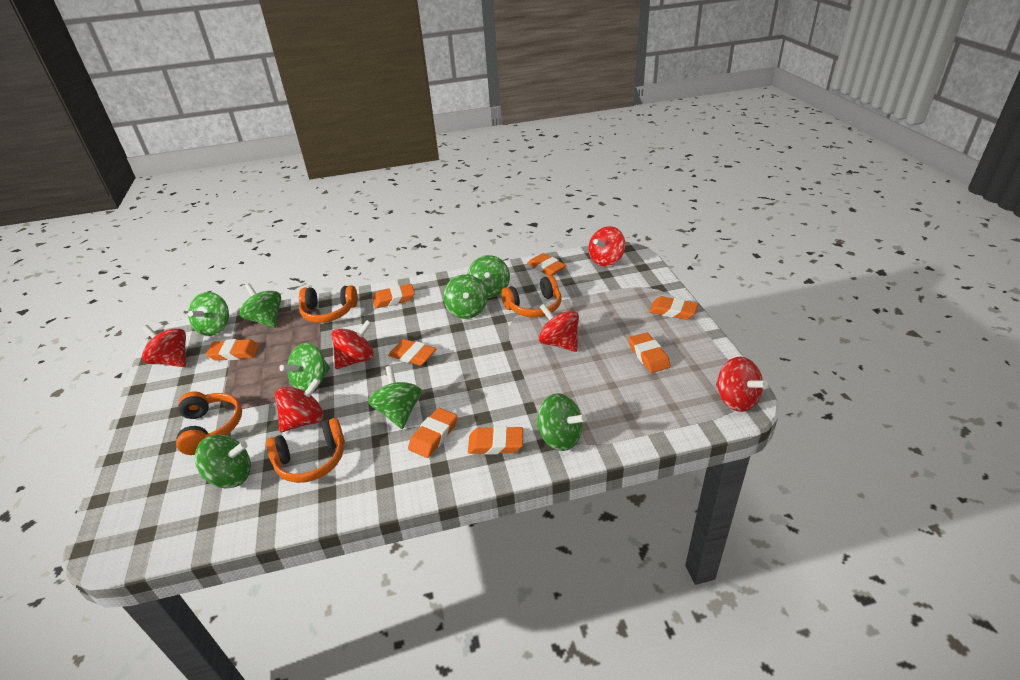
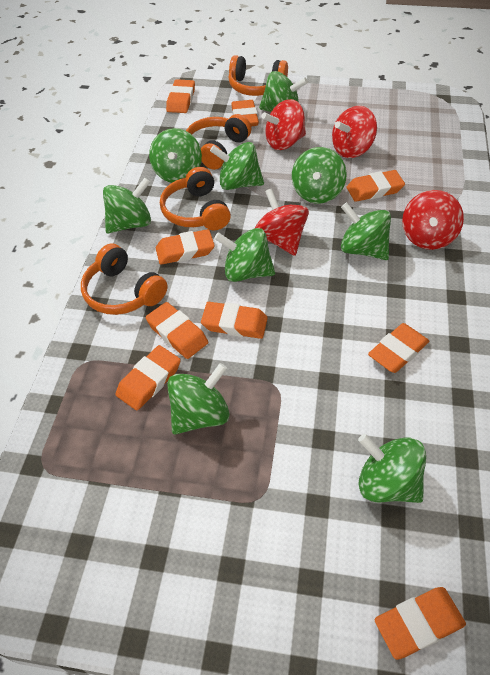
green spinning top: [188,292,229,336] [195,435,251,488] [239,283,281,328] [279,343,330,391] [368,366,422,429] [443,274,488,319] [468,255,510,298] [536,393,587,451] = 8 -> [103,178,151,234] [149,128,202,183] [167,363,230,435] [210,142,264,190] [214,228,275,282] [259,71,308,112] [292,147,347,203] [341,202,391,260] [358,434,426,503] = 9
orange eraser: [206,339,259,361] [373,284,415,308] [388,339,436,366] [408,408,458,458] [468,426,523,455] [527,253,567,276] [628,332,671,373] [649,296,698,320] = 8 -> [116,345,181,410] [146,302,208,359] [156,229,215,265] [166,79,195,113] [201,302,268,339] [231,100,259,126] [347,170,405,202] [368,323,429,373] [375,587,466,660] = 9
red spinning top: [142,325,186,367] [275,378,324,432] [332,320,374,369] [539,304,579,352] [588,226,626,266] [716,357,768,412] = 6 -> [255,188,309,256] [261,99,306,150] [332,106,377,158] [402,190,464,250] = 4

